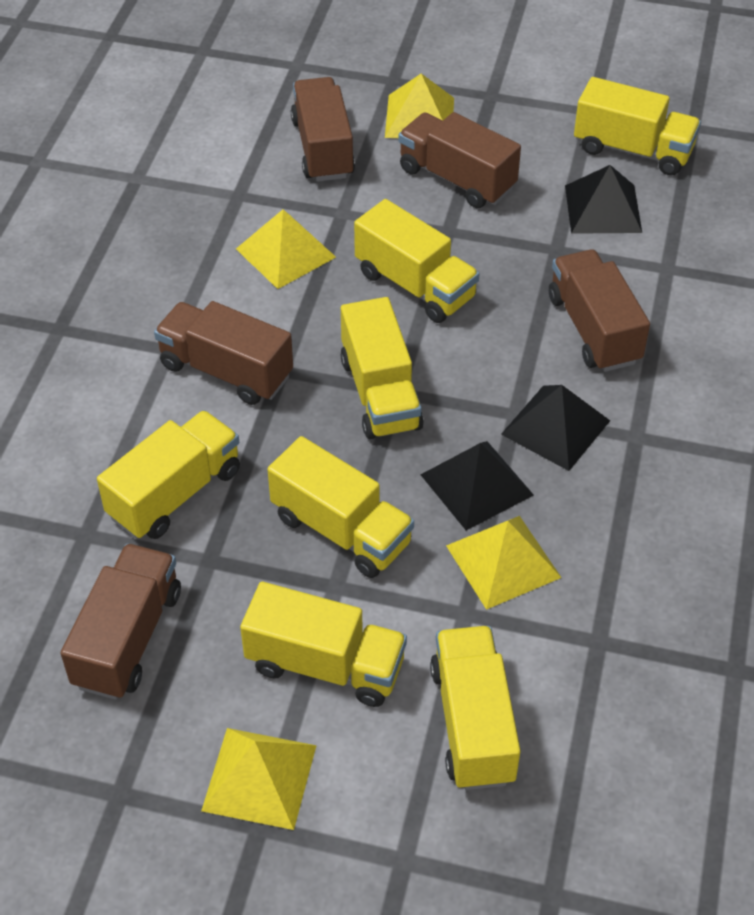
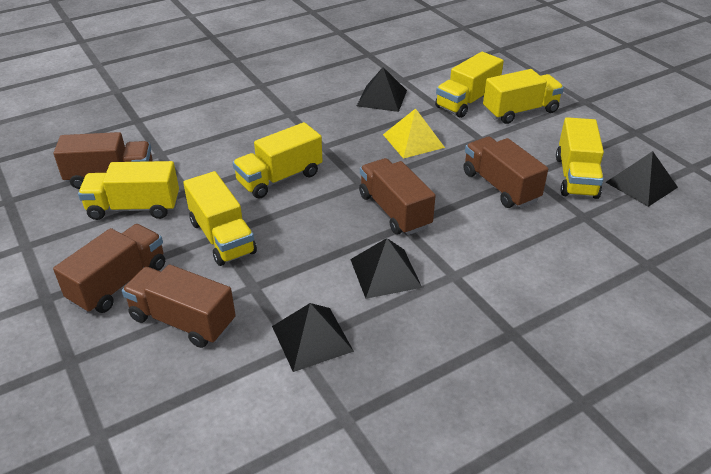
black pyramid: [421,441,534,530] [501,385,610,471] [565,165,642,234] = 3 -> [272,303,354,372] [350,238,422,299] [357,67,407,112] [606,151,678,207] = 4
yellow pyramid: [201,728,317,830] [236,209,336,289] [385,74,454,138] [446,516,561,610] = 4 -> [383,108,445,159] = 1
yellow truck: [97,410,240,539] [240,582,407,707] [267,436,414,578] [341,297,424,439] [354,199,480,323] [430,626,521,790] [574,77,701,176] = 7 -> [78,161,179,220] [183,171,257,266] [232,122,322,199] [435,52,504,118] [483,69,564,124] [556,117,604,199] = 6

